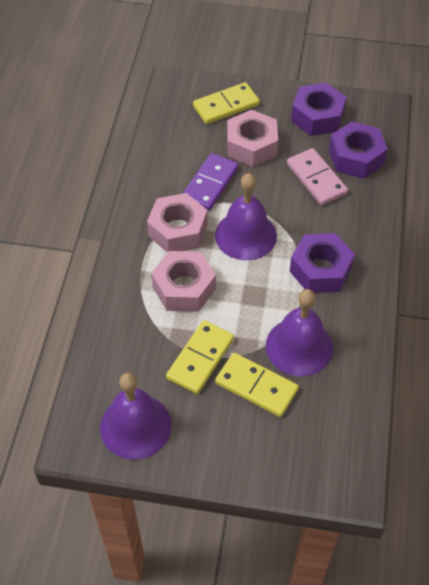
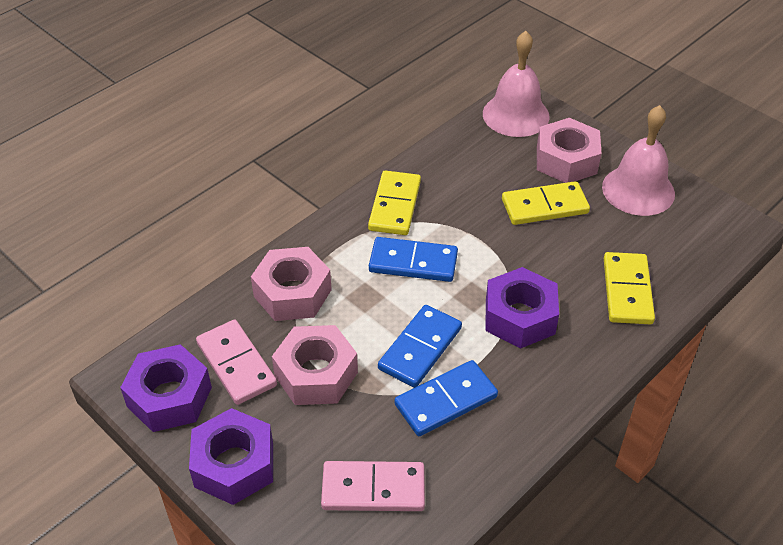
blue domino: none = 0 -> [369,237,458,282] [378,305,462,388] [395,360,498,436] = 3
pink bell: none = 0 -> [483,31,550,137] [602,105,675,216] = 2
pink domino: [287,148,348,205] = 1 -> [196,320,277,405] [321,461,425,511] = 2
purple bell: [100,372,172,460] [215,173,277,260] [266,289,333,377] = 3 -> none = 0
purple domino: [182,153,239,211] = 1 -> none = 0

